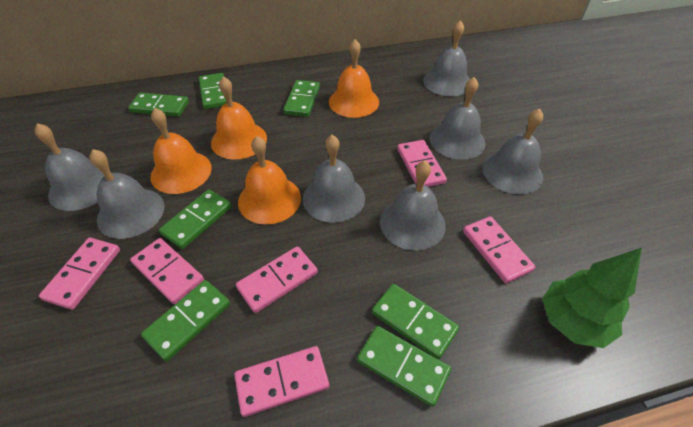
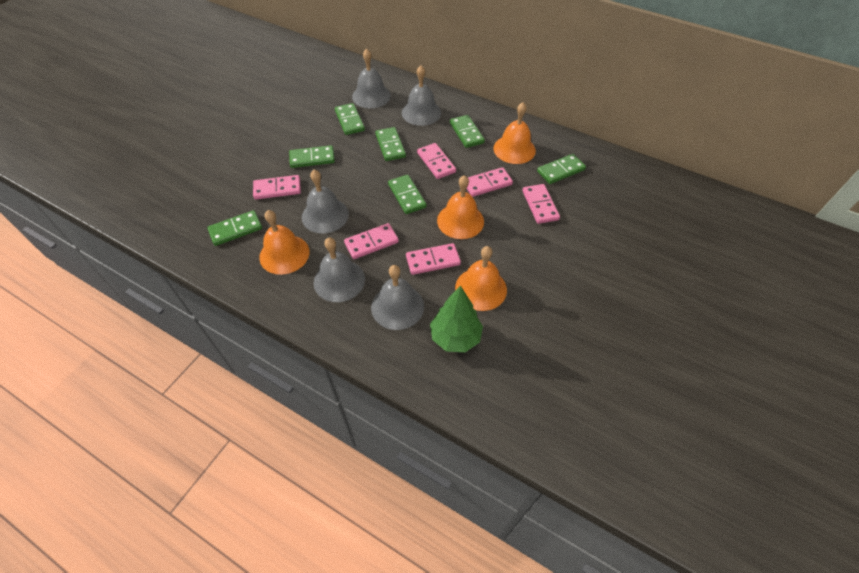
grey bell: [35,123,111,211] [89,149,165,239] [303,135,365,223] [380,161,446,250] [423,20,470,96] [430,77,485,160] [482,109,543,194] = 7 -> [302,170,349,233] [314,237,365,302] [352,48,391,108] [371,265,424,330] [402,65,441,126] = 5

